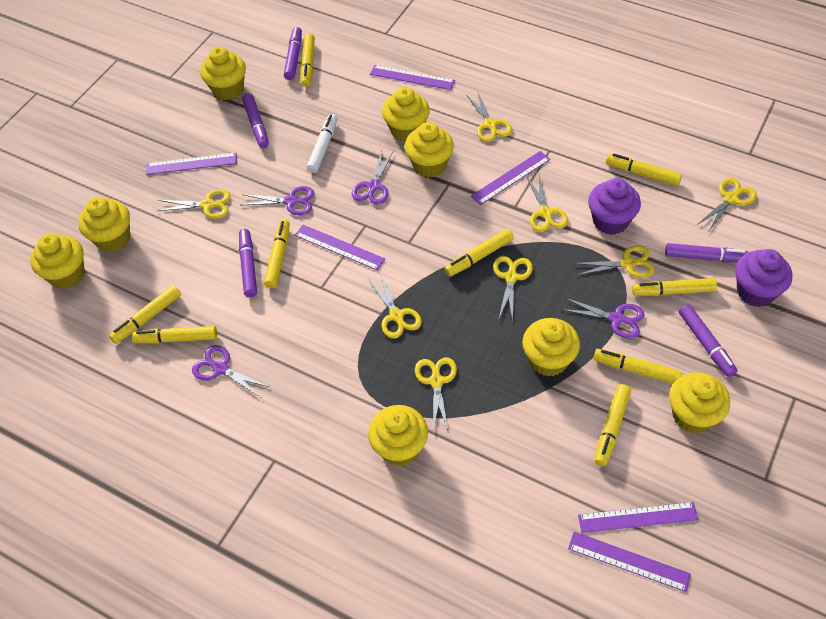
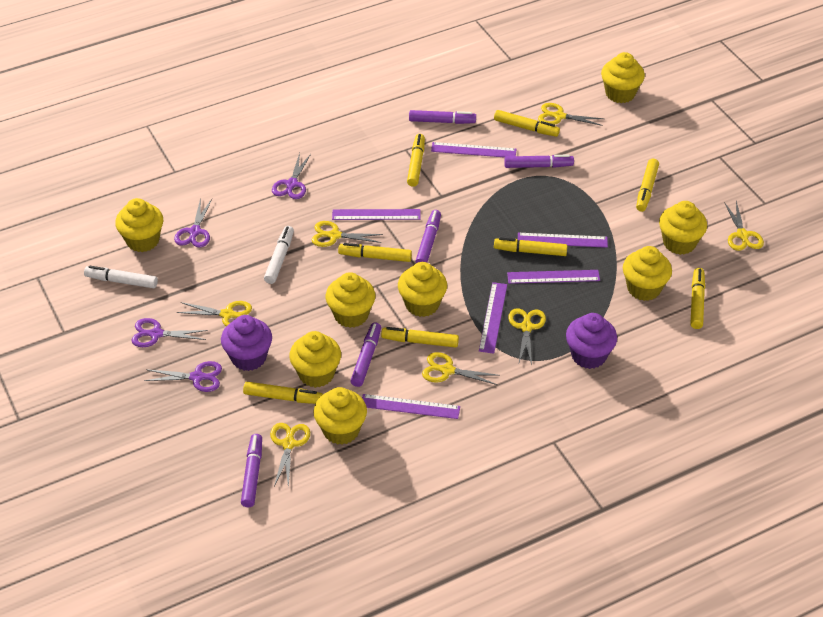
white marker: [307,114,338,173] = 1 -> [84,266,158,288] [264,226,294,284] = 2
yellow marker: [109,285,181,344] [132,326,217,344] [264,220,290,288] [301,33,315,87] [444,229,514,277] [593,349,682,383] [595,384,631,466] [606,153,682,186] [632,278,717,296] = 9 -> [243,382,323,404] [338,243,412,262] [381,327,459,348] [407,134,425,187] [494,110,560,137] [494,238,567,256] [636,159,659,212] [690,268,705,329] = 8
yellow scissors: [157,189,231,219] [368,273,422,339] [415,357,457,431] [467,91,512,142] [493,256,533,322] [526,175,568,232] [574,245,655,278] [697,178,757,231] = 8 -> [177,301,252,326] [270,423,310,488] [312,221,383,247] [422,352,500,385] [508,308,546,365] [538,103,604,126] [724,201,764,251] = 7

